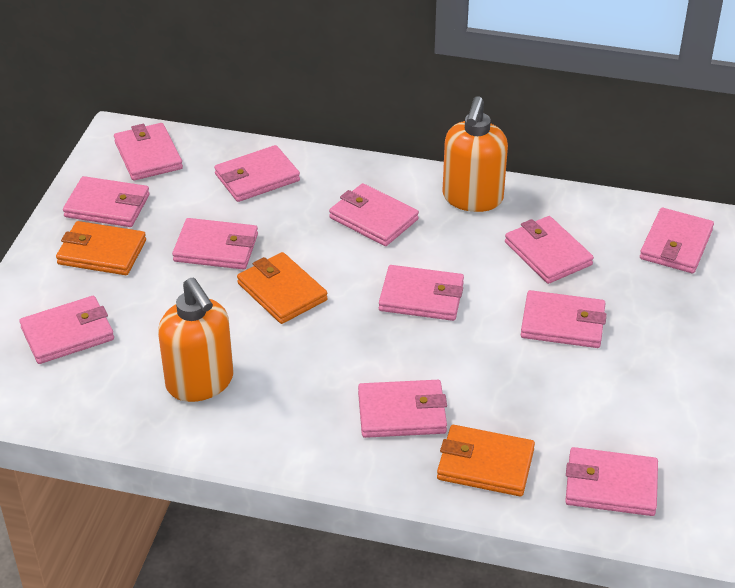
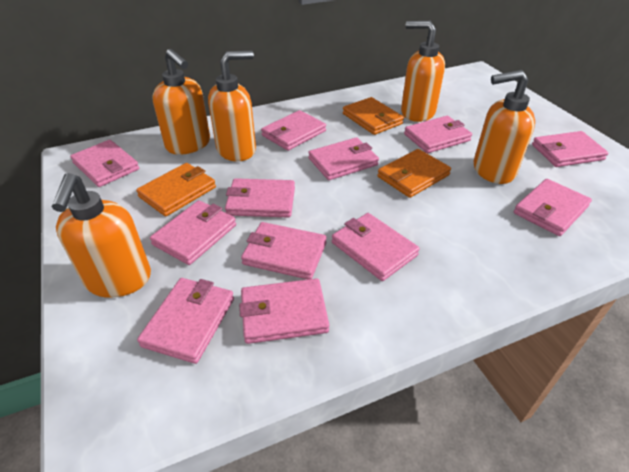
orange soap dispenser: [158,278,234,402] [442,96,508,212] = 2 -> [52,173,151,298] [152,49,210,155] [208,51,256,161] [401,21,445,122] [474,70,535,184] = 5

